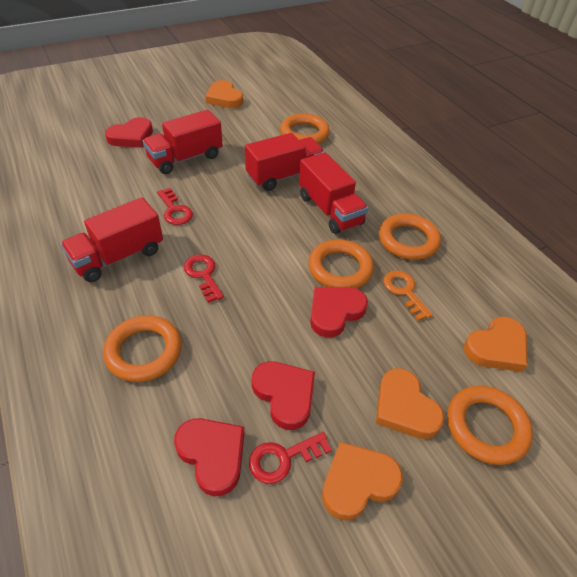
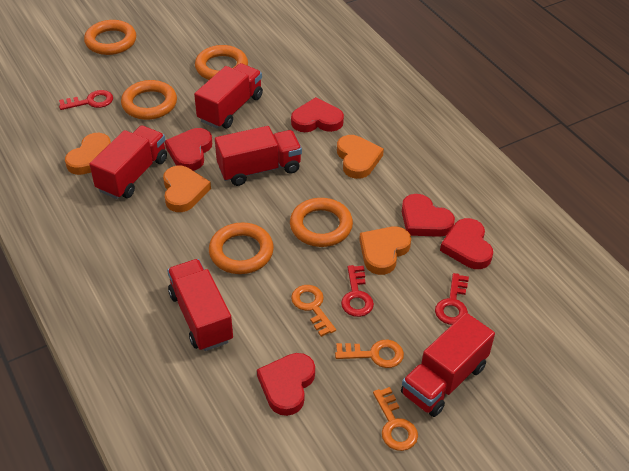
orange key: [383,271,433,321] = 1 -> [291,285,336,337] [335,340,404,368] [373,387,418,451] = 3
red heart: [105,117,153,148] [174,418,245,496] [252,361,315,430] [310,287,368,338] = 4 -> [165,128,212,171] [257,353,315,416] [291,97,344,132] [402,194,455,237] [440,218,493,269] = 5
red truck: [60,197,163,282] [143,110,223,174] [245,133,325,191] [299,152,368,234] = 4 -> [90,125,167,199] [167,259,233,351] [194,63,263,129] [215,126,302,186] [401,313,495,417] = 5

